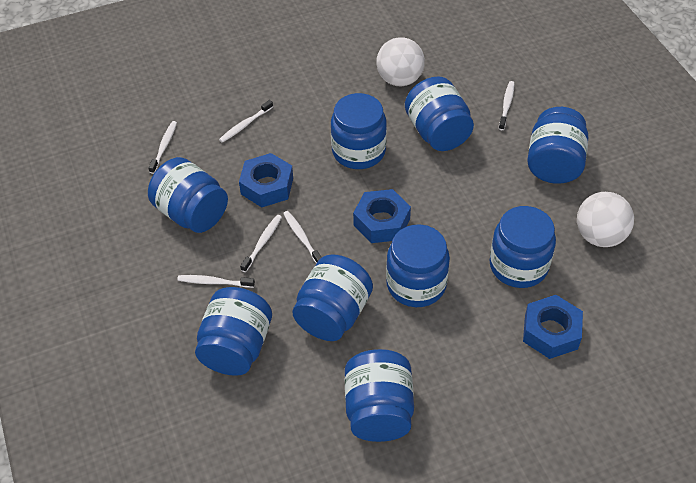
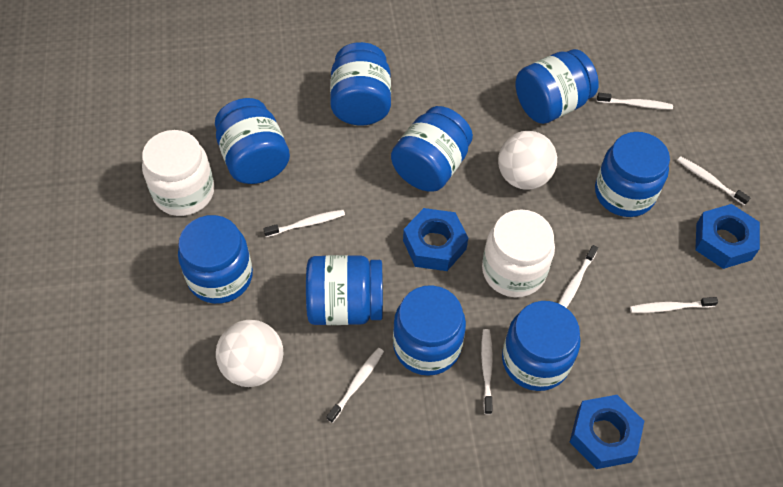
white jar: none = 0 -> [142,130,214,216] [482,209,555,297] = 2
white toothbrush: [148,121,177,174] [177,275,255,288] [219,100,273,143] [240,215,282,272] [283,211,322,264] [499,81,515,130] = 6 -> [263,210,345,237] [327,348,384,423] [481,329,493,415] [559,245,598,308] [597,93,673,110] [630,297,718,313] [677,156,750,205] = 7

